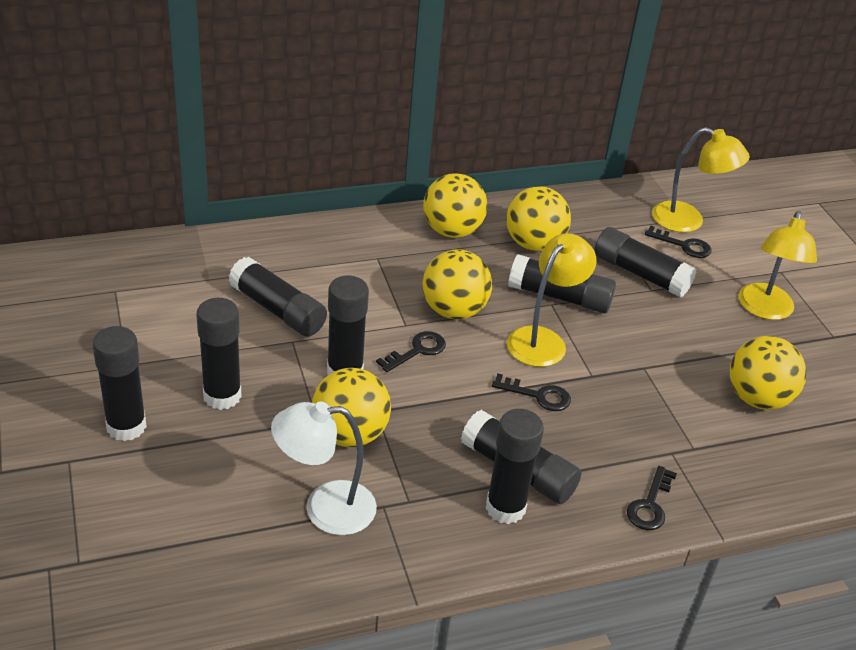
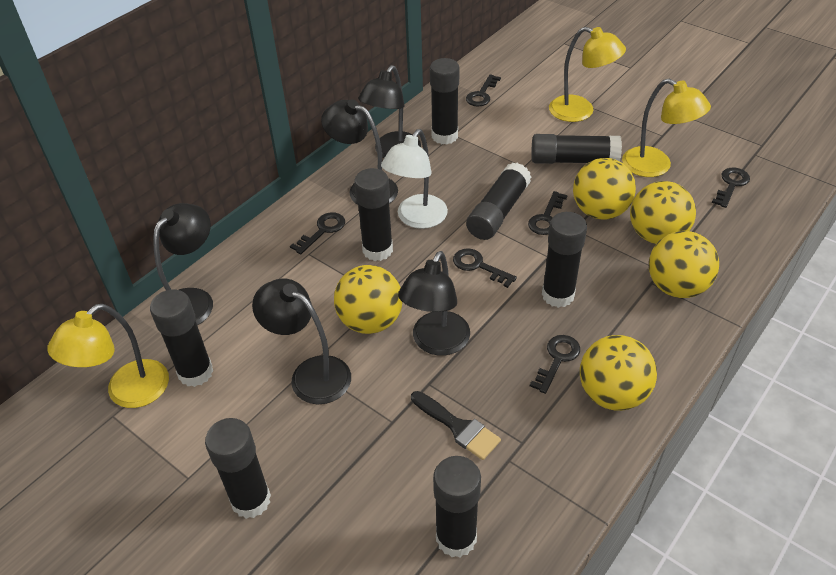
black brush: none = 0 -> [411,391,501,460] = 1
black key: [376,331,446,372] [492,373,571,411] [627,466,677,530] [645,225,711,258] = 4 -> [290,212,345,254] [453,248,517,288] [466,74,501,107] [528,191,568,235] [530,335,580,394] [712,168,750,208] = 6
black lamp: none = 0 -> [153,203,213,325] [252,279,351,404] [321,100,398,205] [358,65,421,158] [398,251,470,355] = 5

